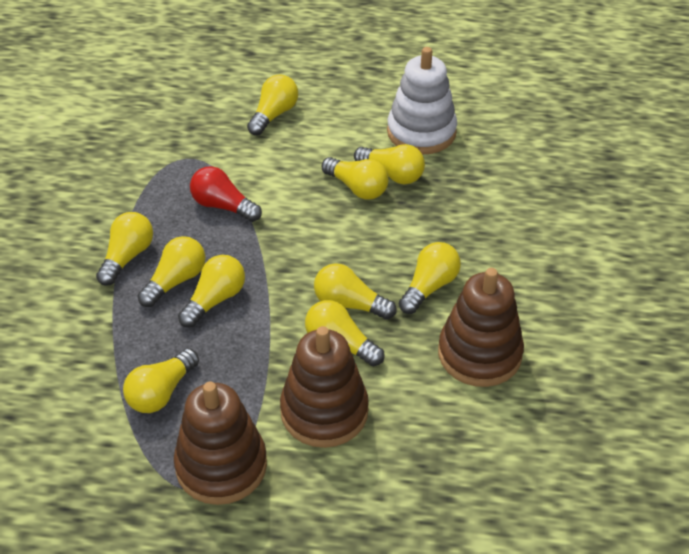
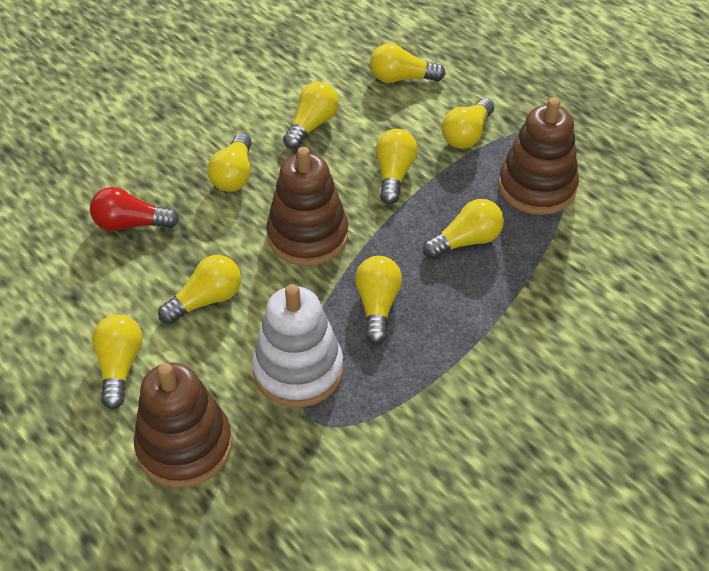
yellow light bulb: [96,212,153,286] [123,348,199,413] [137,236,206,307] [178,255,245,328] [247,74,298,136] [305,300,385,366] [314,263,396,320] [322,157,388,200] [354,144,425,184] [399,242,461,314] = 10 -> [92,315,143,409] [158,255,241,324] [208,133,252,192] [283,82,339,149] [355,256,402,344] [370,43,445,83] [375,129,418,204] [423,199,504,259] [442,98,494,149] = 9

